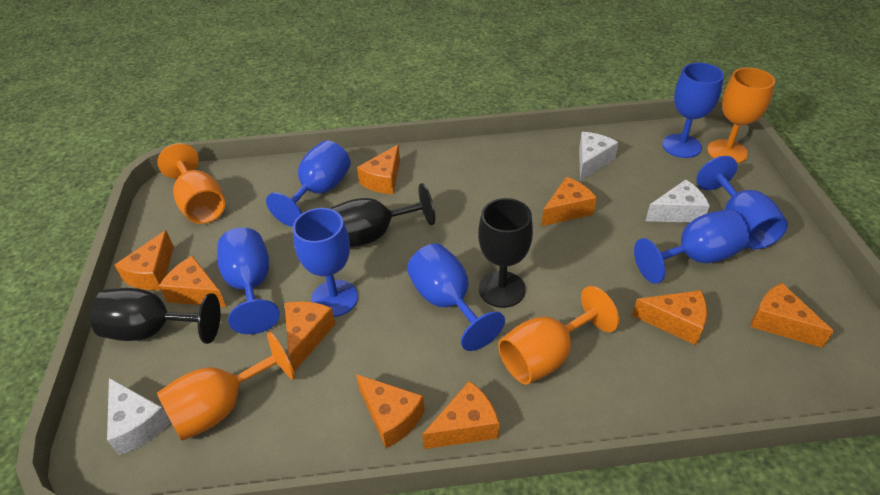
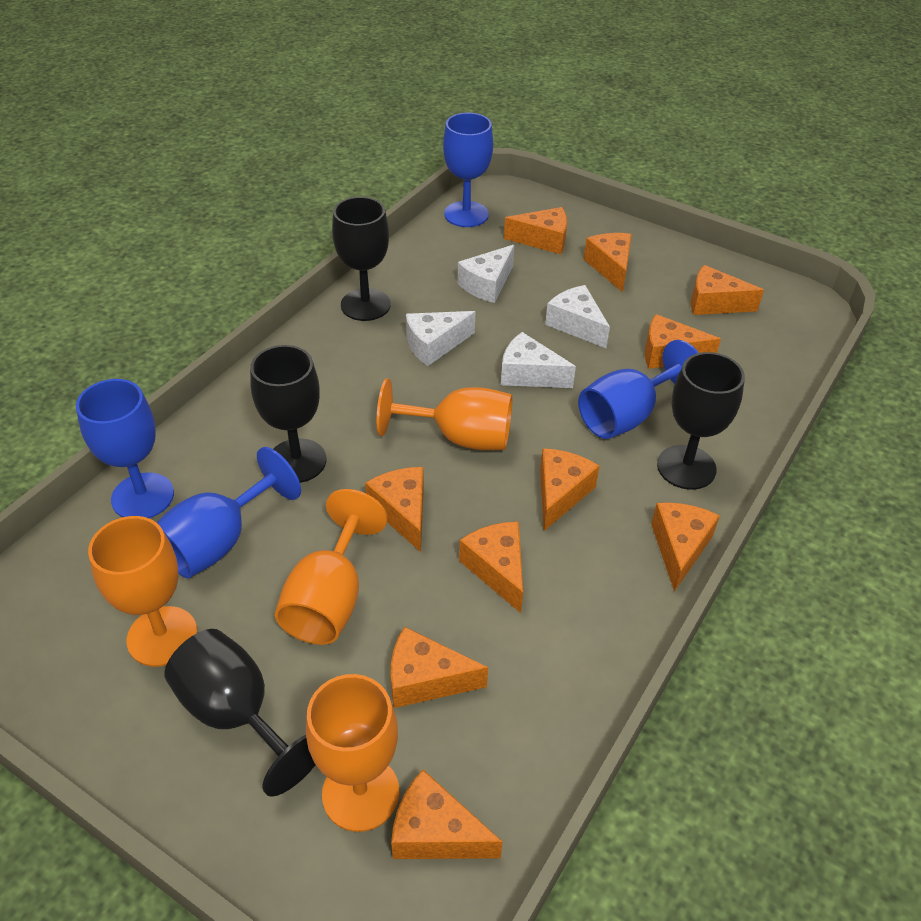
black goblet: [91,288,220,344] [331,183,435,248] [478,198,533,308] = 3 -> [164,629,316,797] [250,345,326,483] [332,197,391,321] [657,352,745,490] = 4
blue goblet: [217,227,280,334] [266,140,351,227] [293,208,358,317] [407,243,505,351] [634,209,749,284] [662,63,724,158] [696,156,788,249] = 7 -> [76,379,174,518] [156,447,301,578] [443,113,493,227] [578,340,699,439] = 4
orange cheese: [115,230,174,290] [159,256,226,307] [285,301,335,372] [356,374,425,448] [357,144,400,194] [422,381,499,449] [541,177,597,226] [632,290,707,345] [750,283,834,348] = 9 -> [365,467,424,552] [391,627,488,708] [391,770,503,859] [459,521,523,613] [504,207,567,254] [540,448,600,531] [584,233,632,292] [645,314,721,369] [651,503,720,592] [691,265,764,315] = 10
white cheese: [107,378,171,455] [579,132,619,181] [646,179,710,222] = 3 -> [406,311,475,366] [457,245,514,303] [501,332,576,388] [545,285,610,348] = 4

